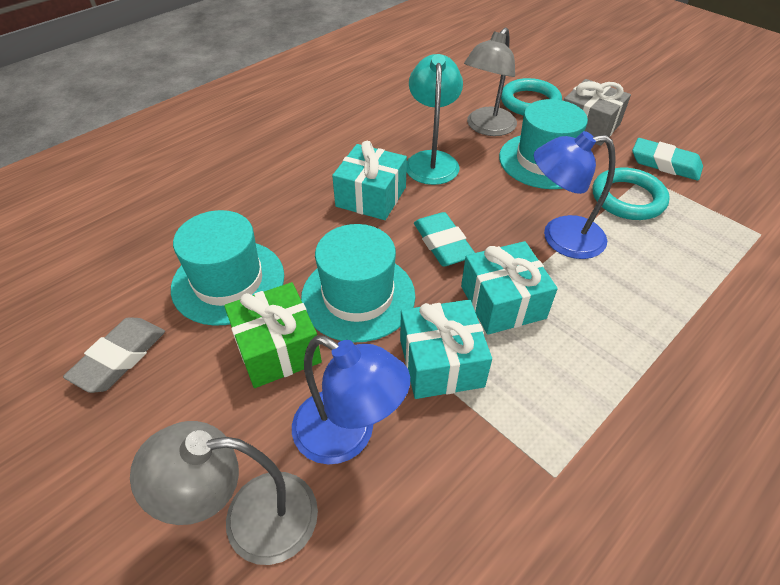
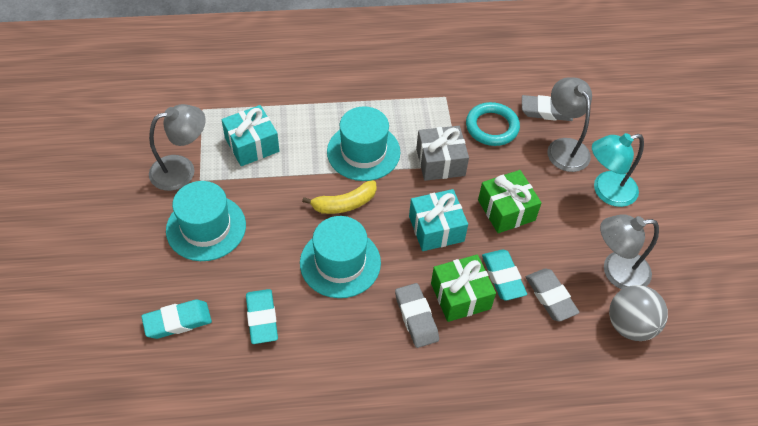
blue lamp: [292,335,410,465] [534,131,616,259] = 2 -> none = 0
green gift: [224,282,322,388] = 1 -> [431,255,496,322] [478,170,542,233] = 2
grey ball: none = 0 -> [609,285,668,341] = 1
grey eraser: [63,317,165,393] = 1 -> [395,283,439,348] [522,95,573,121] [526,269,580,322] = 3
grey lamp: [130,421,318,565] [464,27,517,136] = 2 -> [149,104,206,191] [547,77,592,172] [600,214,659,290] = 3
turquoise eraser: [414,212,475,266] [632,138,703,181] = 2 -> [141,300,212,339] [246,289,278,344] [482,249,527,301] = 3
turquoise gift: [332,141,407,220] [400,300,492,399] [461,241,558,335] = 3 -> [221,105,279,166] [409,189,468,251] = 2
turquoise ring: [501,78,562,116] [593,168,670,220] = 2 -> [466,102,520,146] = 1
yellow banana: none = 0 -> [302,180,377,214] = 1

